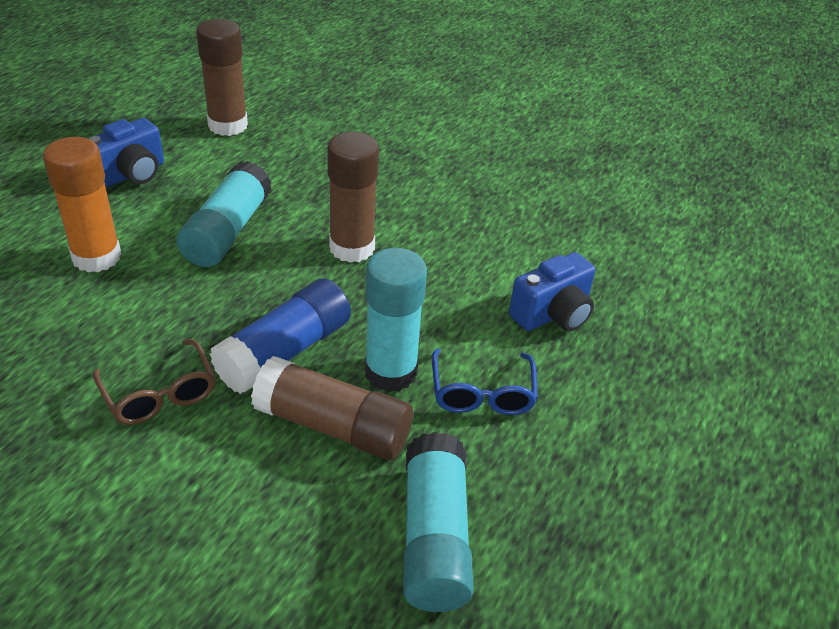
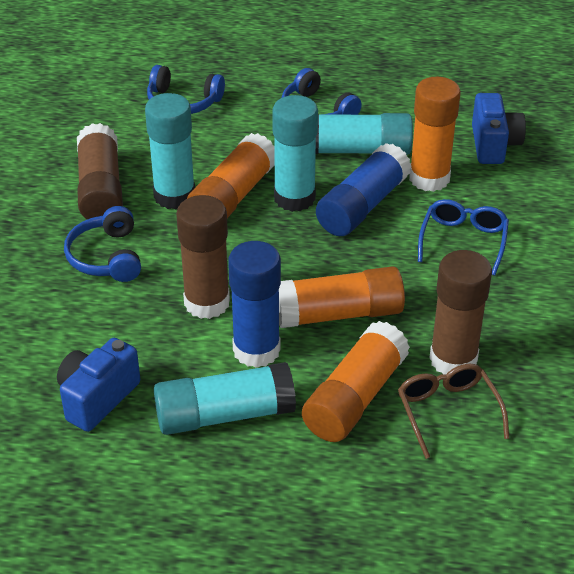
blue glue stick: [210,278,351,394] = 1 -> [228,241,281,368] [316,143,412,236] = 2
blue headphones: none = 0 -> [64,206,141,282] [147,65,225,114] [282,68,362,115] = 3
orange glue stick: [43,137,121,273] = 1 -> [187,133,275,218] [279,266,405,328] [302,321,410,442] [409,77,461,192] = 4
turquoise glue stick: [177,161,272,267] [365,248,427,392] [403,432,474,612] = 3 -> [145,93,195,209] [154,362,296,435] [272,95,318,212] [316,113,413,155] = 4

